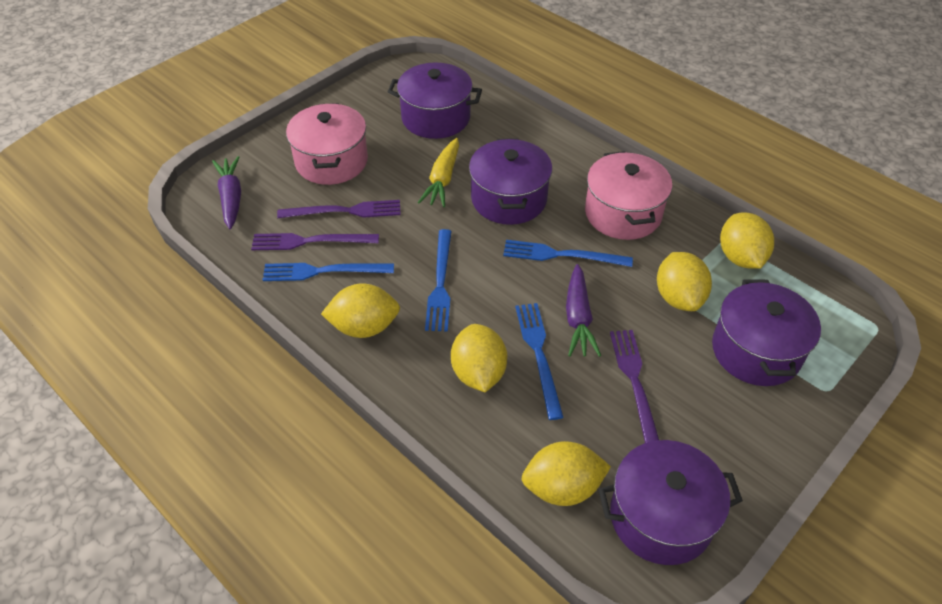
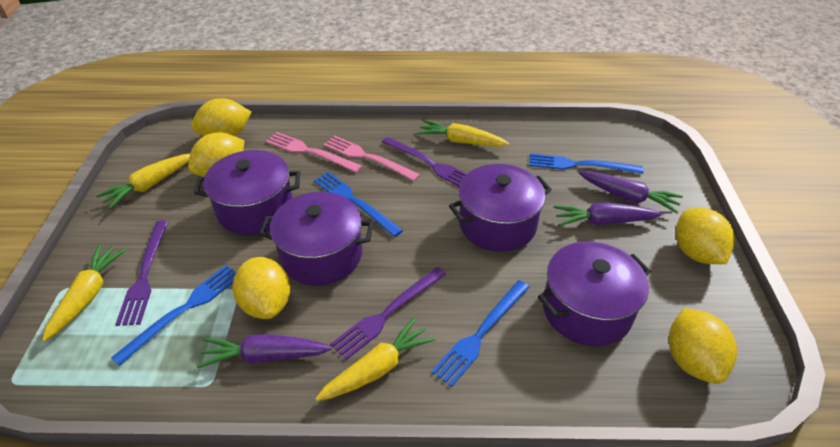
pink fork: none = 0 -> [266,132,362,172] [324,136,420,181] = 2
pink pot: [286,103,368,185] [585,151,672,240] = 2 -> none = 0
purple carrot: [212,156,241,229] [566,264,601,357] = 2 -> [197,334,332,368] [553,202,662,226] [579,171,683,213] = 3
yellow carrot: [418,138,459,207] = 1 -> [42,245,127,342] [96,154,190,209] [315,318,436,401] [417,120,509,147] = 4

